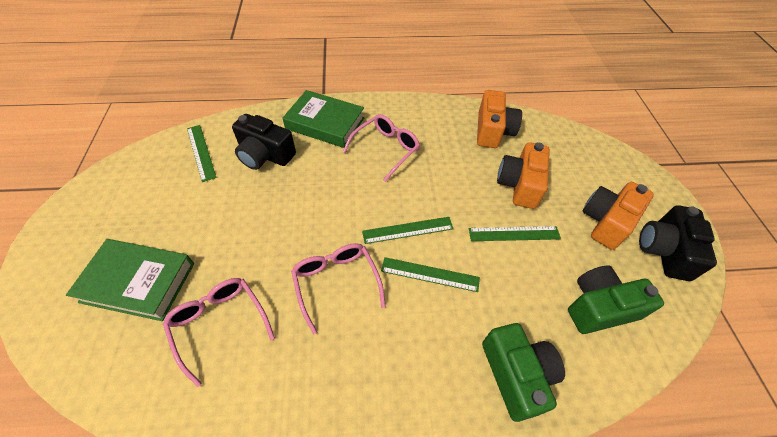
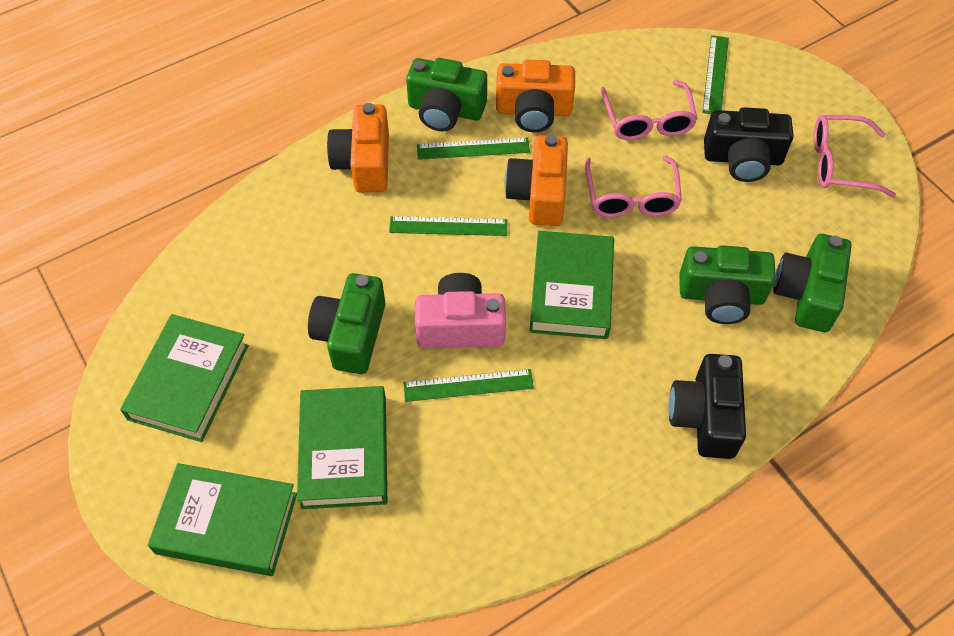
green book: [66,239,194,321] [283,90,364,148] = 2 -> [120,314,249,442] [148,463,297,576] [297,386,387,509] [529,231,614,339] = 4
green camera: [482,323,565,422] [568,265,664,334] = 2 -> [308,273,385,374] [406,58,487,131] [680,245,776,324] [773,234,852,332] = 4
pink camera: none = 0 -> [415,273,506,348] = 1

